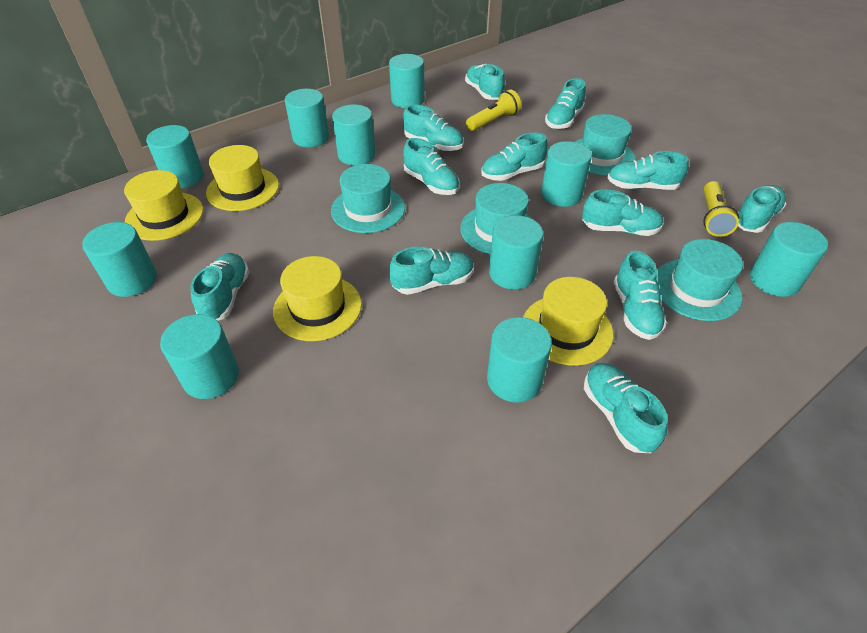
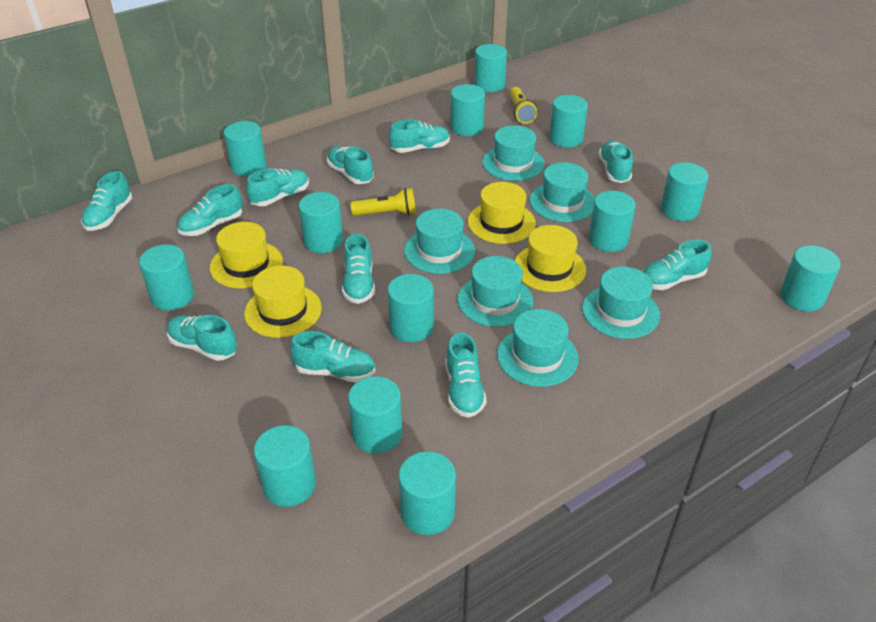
turquoise cylinder: [82,222,157,297] [146,125,204,188] [160,314,239,399] [285,89,329,147] [332,104,376,165] [389,54,425,108] [487,317,552,403] [489,215,543,290] [541,141,592,207] [750,222,828,297] = 10 -> [139,244,194,310] [224,121,266,176] [254,425,316,507] [299,192,343,253] [348,376,402,454] [387,274,434,342] [398,451,456,535] [450,84,485,136] [474,44,507,92] [549,95,588,148] [589,191,636,252] [661,162,708,221] [780,245,841,311] = 13
turquoise hat: [331,164,405,233] [460,183,532,254] [575,114,635,175] [656,239,743,321] = 4 -> [404,209,475,274] [458,256,533,327] [482,125,545,181] [497,309,579,387] [530,162,595,222] [582,267,660,339] = 6
turquoise shoe: [191,253,250,321] [389,247,474,295] [403,104,463,151] [403,138,460,195] [465,64,505,100] [481,132,548,181] [545,78,586,129] [582,190,664,236] [584,363,668,453] [607,151,688,190] [614,251,667,340] [738,185,786,233] = 12 -> [81,171,132,231] [167,315,237,361] [177,184,243,236] [246,168,309,206] [290,331,375,382] [327,146,374,184] [342,234,375,304] [389,119,450,153] [445,333,487,418] [598,140,633,183] [642,240,711,290] = 11

